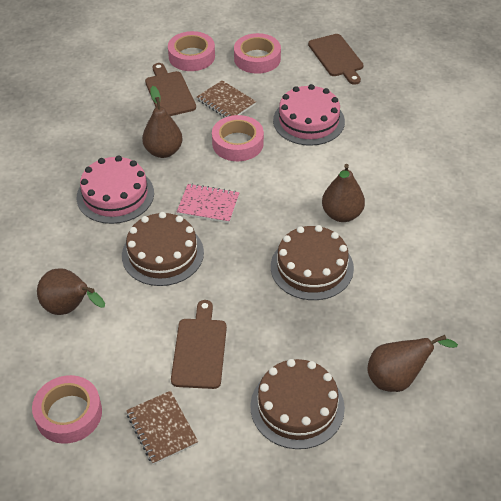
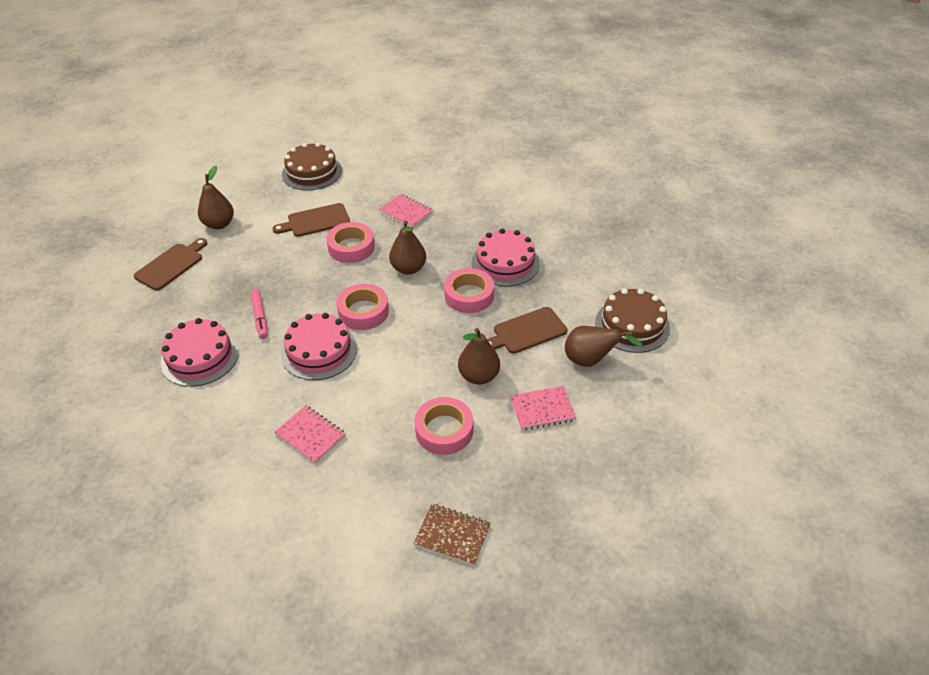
brown cake: [122,212,204,286] [250,359,345,449] [271,225,354,300] = 3 -> [282,142,342,190] [595,288,670,353] = 2
brown notebook: [126,391,198,465] [197,80,256,118] = 2 -> [414,504,491,566] = 1
pink cake: [77,156,154,224] [273,84,345,146] = 2 -> [161,318,239,387] [281,313,357,380] [471,228,540,286] = 3
pink marker: none = 0 -> [250,289,268,339] = 1
pink notebook: [177,183,239,223] = 1 -> [275,405,346,464] [379,194,433,228] [510,386,576,430] = 3

